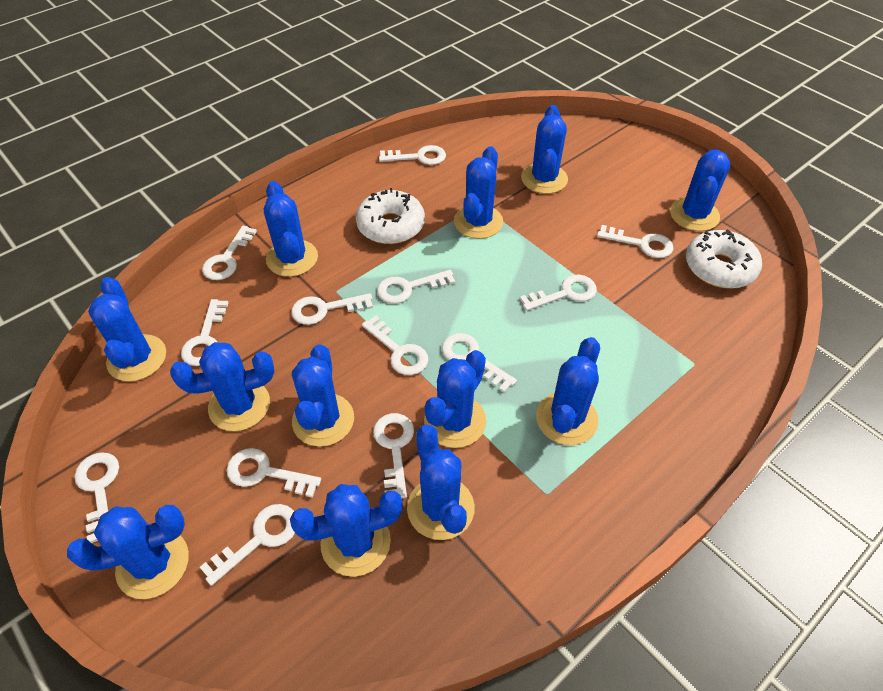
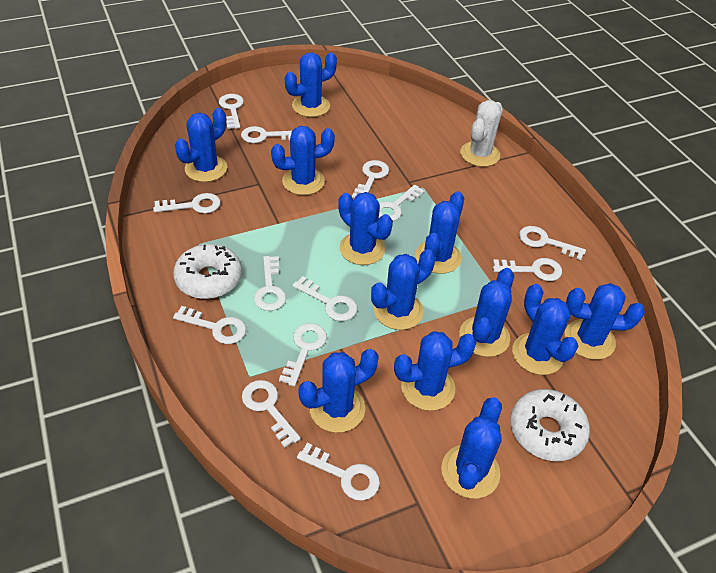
white cactus: none = 0 -> [460,100,503,167] = 1

